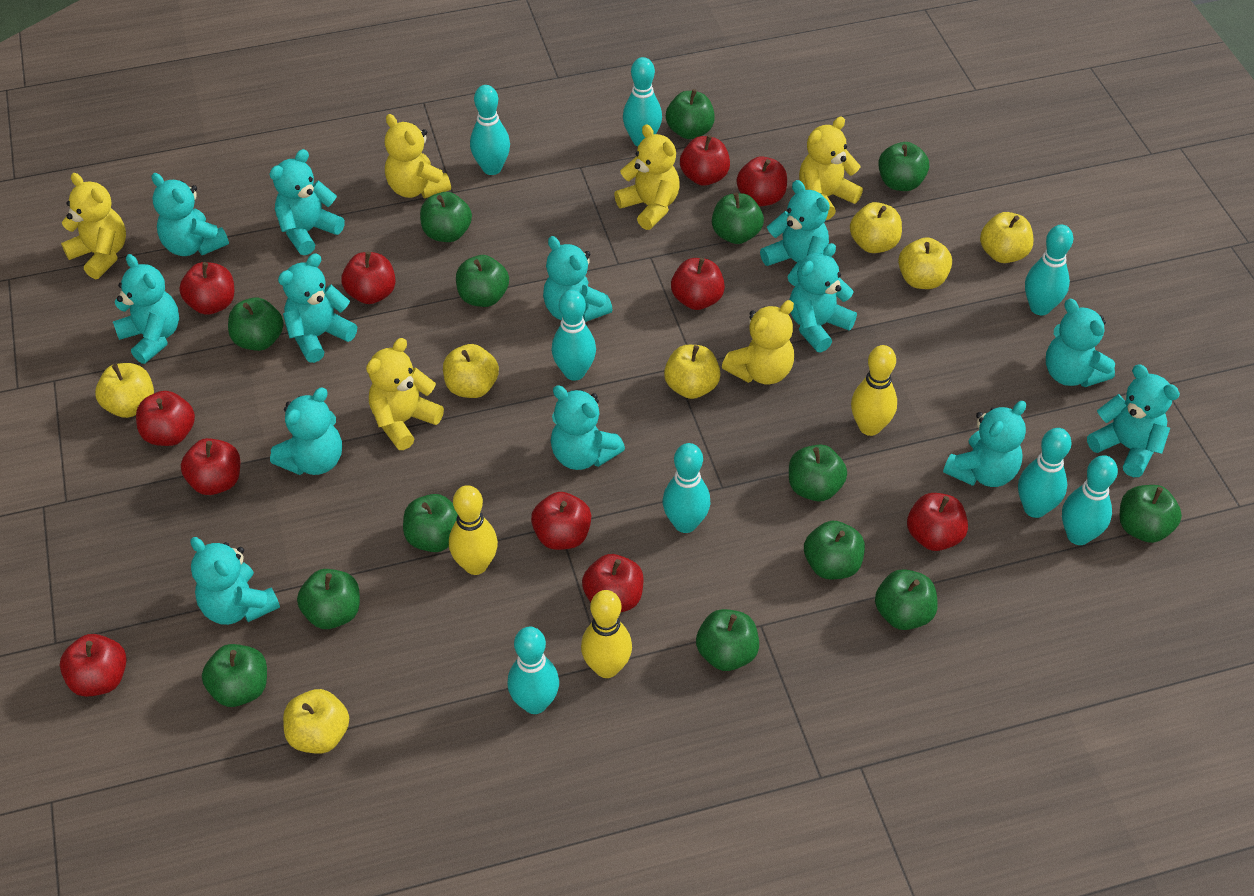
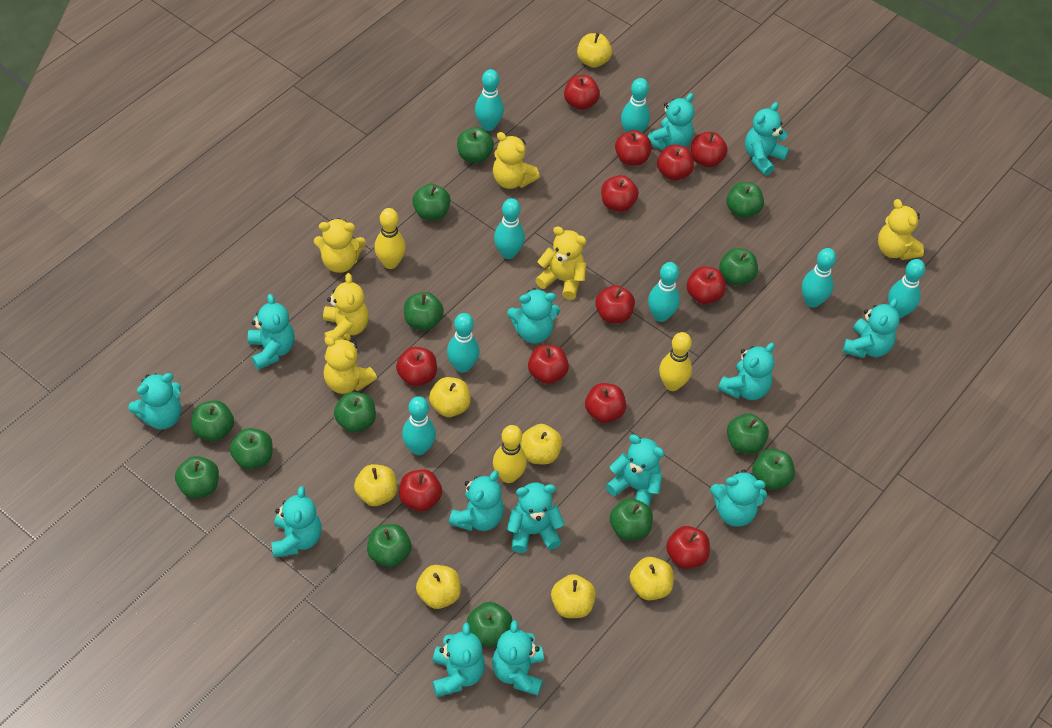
red apple: [60,634,127,697] [136,391,195,446] [179,262,234,315] [181,438,240,495] [342,252,396,304] [531,492,591,550] [582,554,644,612] [671,258,725,310] [680,135,730,186] [737,156,787,206] [907,493,968,551] = 11 -> [396,347,437,386] [399,469,442,511] [528,345,569,384] [564,75,600,110] [585,383,626,423] [595,285,635,323] [601,175,639,212] [615,130,652,166] [657,145,694,181] [666,526,710,569] [687,266,726,304] [691,132,728,167] = 12
turquoise teddy bear: [113,254,179,364] [152,173,229,256] [190,537,280,625] [270,149,345,255] [270,388,342,475] [278,254,357,363] [543,236,613,322] [551,385,625,470] [760,180,830,286] [789,243,857,352] [943,401,1026,487] [1046,299,1115,387] [1087,364,1180,477] = 13 -> [128,373,181,429] [248,294,295,370] [271,486,322,558] [433,623,485,697] [449,470,504,531] [492,620,544,696] [507,288,560,343] [507,483,565,553] [606,434,664,506] [648,93,694,150] [710,470,767,527] [718,343,775,400] [745,102,789,175] [843,298,900,358] = 14

